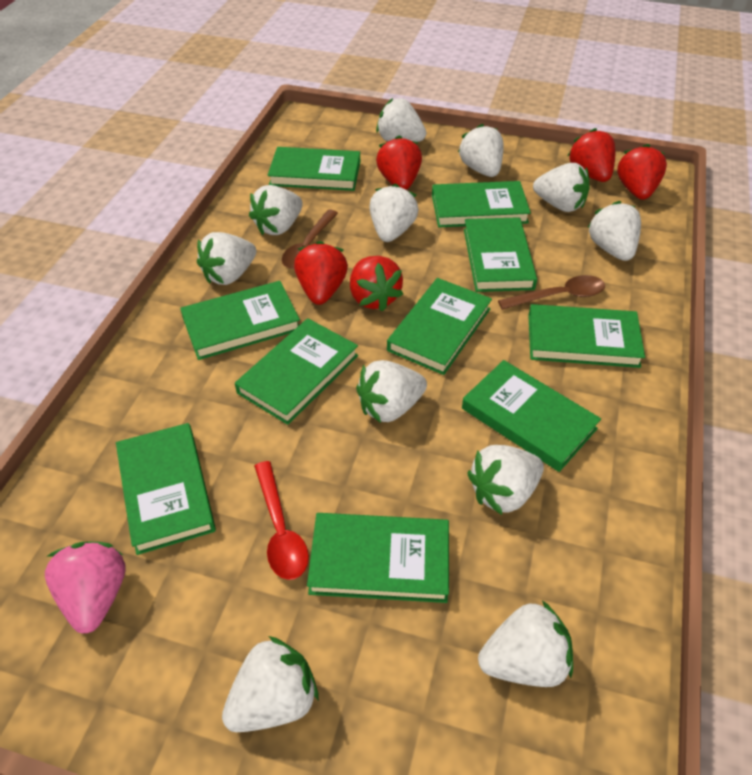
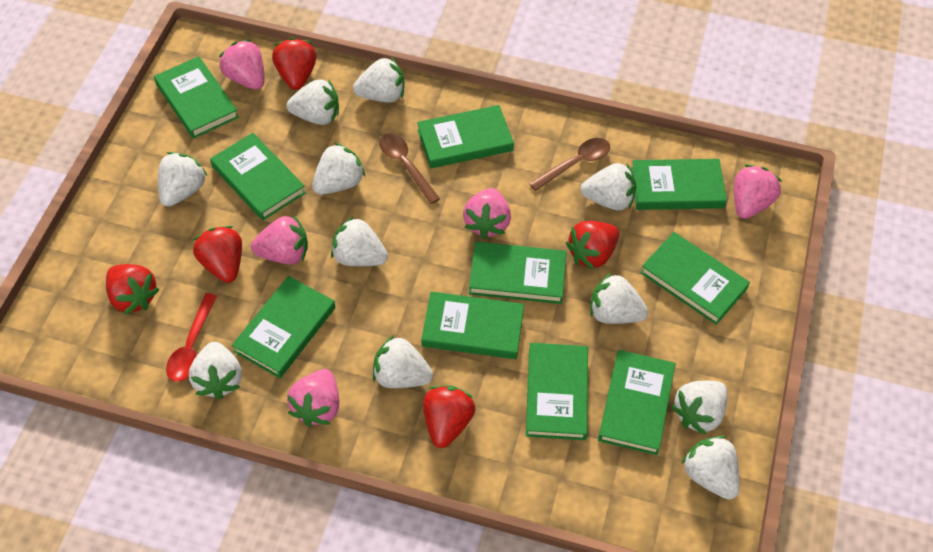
pink strawberry: [45,542,126,634] = 1 -> [219,39,264,90] [251,215,308,265] [287,369,339,427] [463,188,511,239] [734,165,782,219] = 5

